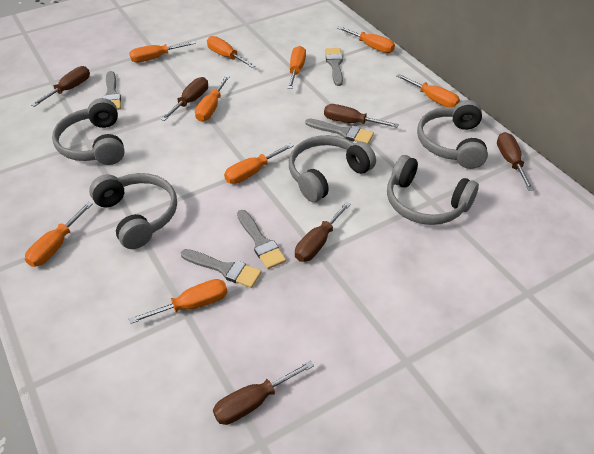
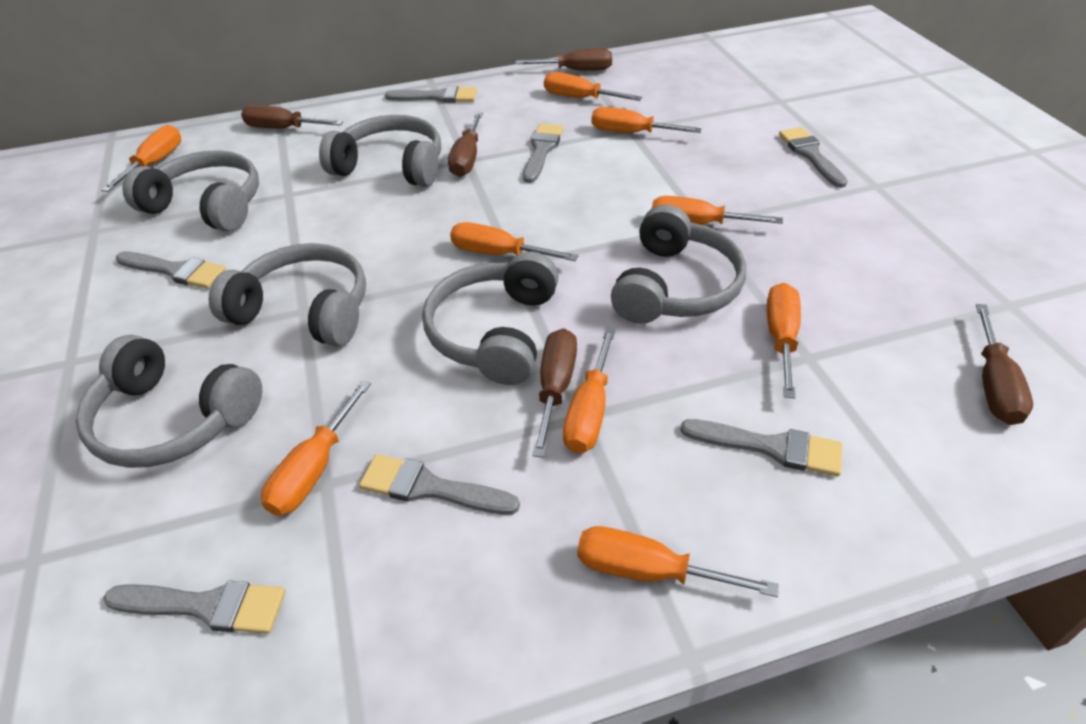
brown screwdriver: [31,66,90,107] [160,77,208,121] [213,361,314,425] [295,201,351,262] [324,104,399,128] [497,132,534,191] = 6 -> [241,104,343,128] [448,112,483,177] [516,48,612,71] [533,328,577,458] [976,304,1033,425] = 5
grey brush: [102,71,121,110] [181,249,261,288] [237,210,286,269] [305,118,374,144] [325,48,343,86] = 5 -> [103,580,285,634] [116,251,226,288] [359,454,520,515] [385,86,477,103] [523,124,564,183] [680,419,842,476] [779,127,848,188] = 7
grey headphones: [52,98,125,165] [89,173,177,249] [289,135,376,202] [387,155,479,225] [417,100,488,169] = 5 -> [76,335,262,468] [122,150,259,232] [209,243,366,346] [319,115,441,187] [422,251,559,385] [611,205,746,324] = 6

